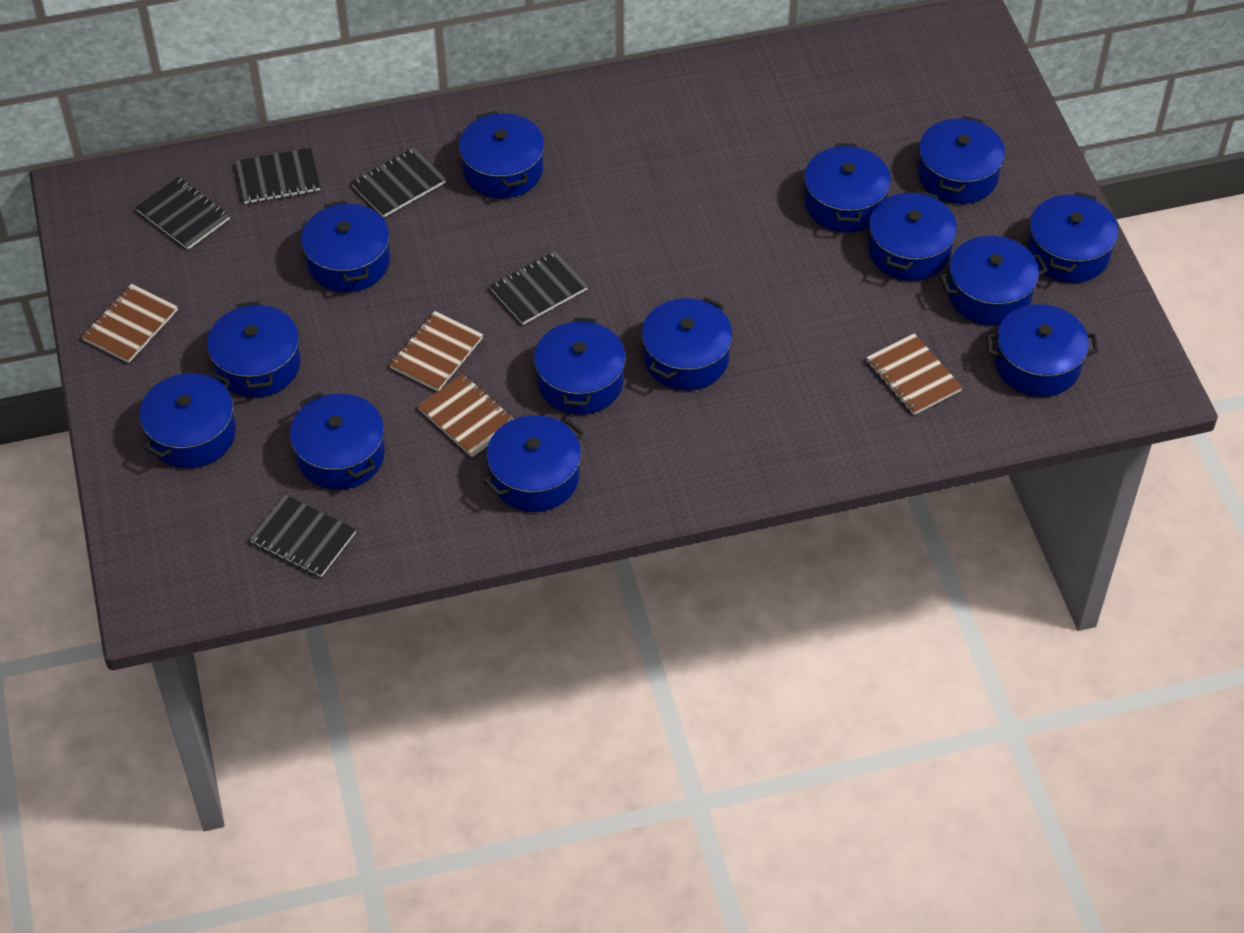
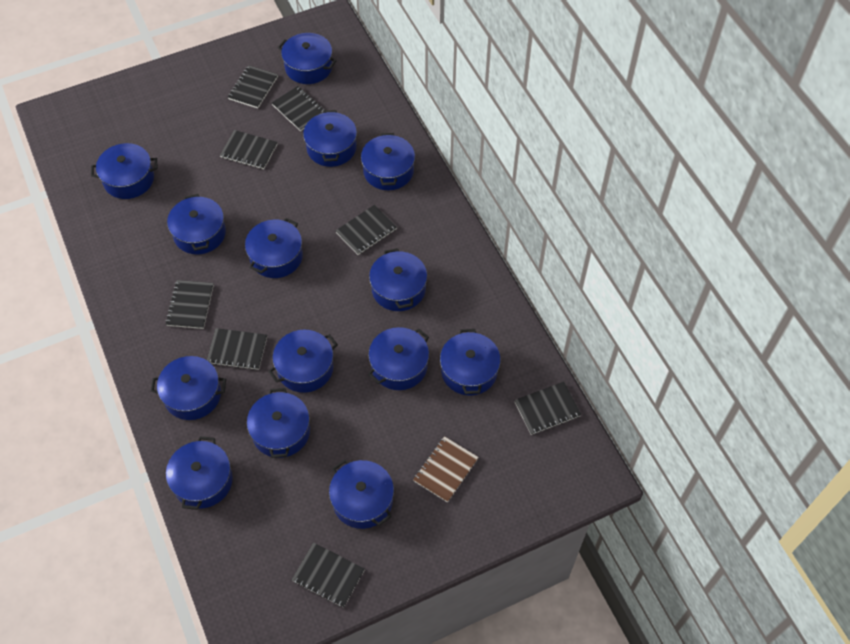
black notebook: [136,177,230,250] [235,148,320,204] [249,495,356,577] [351,147,446,218] [490,251,588,325] = 5 -> [165,280,214,329] [207,328,267,370] [220,130,278,169] [228,65,278,108] [271,86,326,131] [291,542,365,608] [335,205,397,255] [514,382,581,435] = 8
brown notebook: [81,284,178,363] [389,311,483,391] [418,374,515,457] [866,333,963,415] = 4 -> [413,436,479,503] = 1

